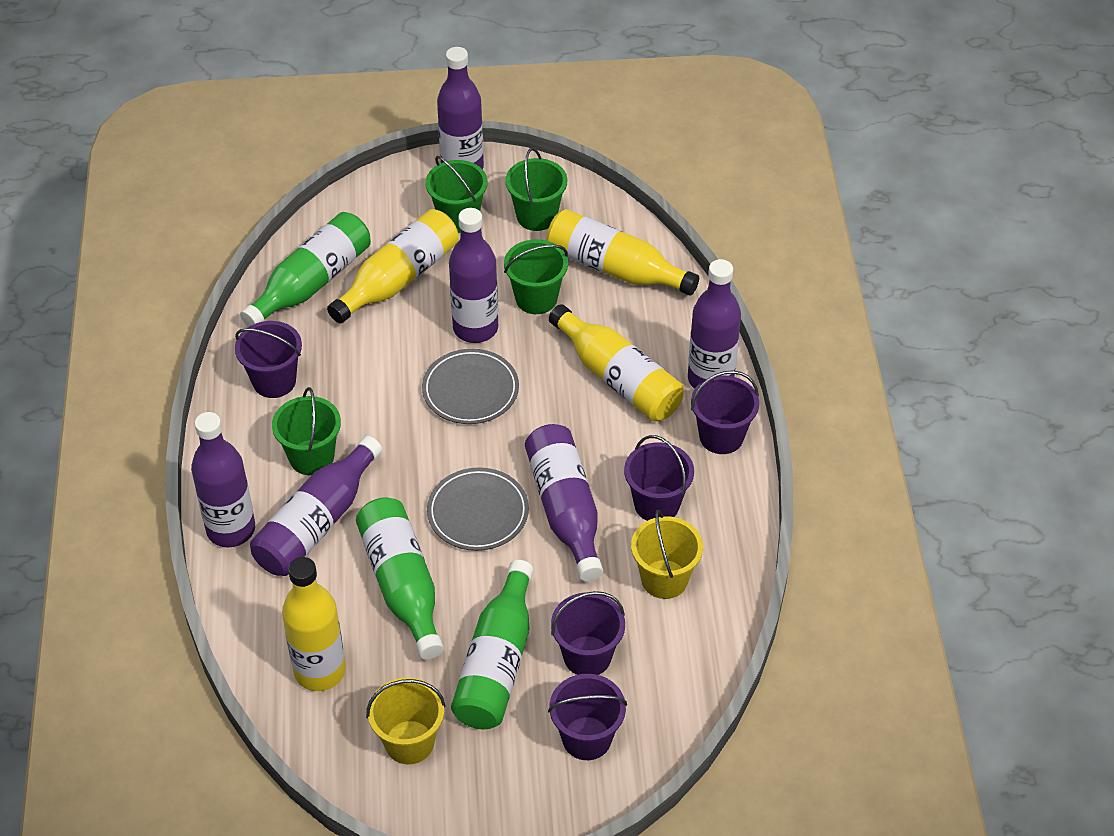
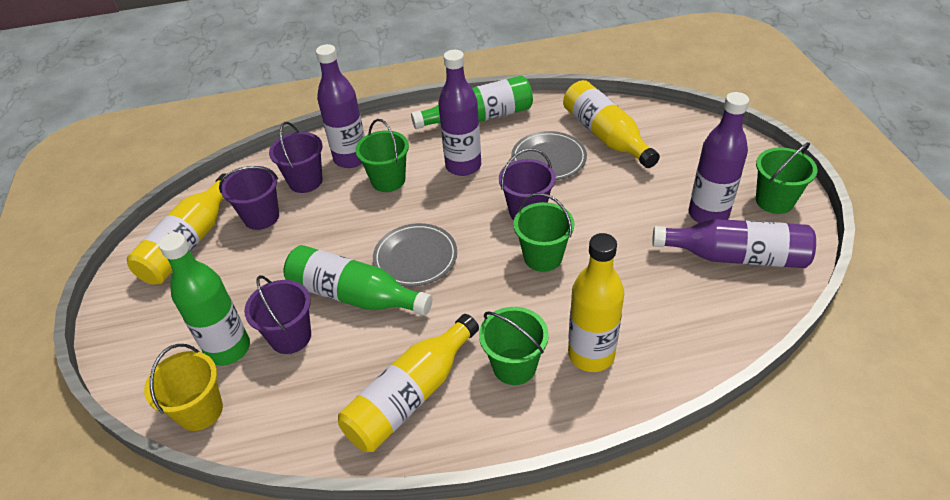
purple bottle: [191,412,255,547] [250,436,382,576] [437,47,484,169] [449,208,498,343] [525,424,603,582] [688,259,741,389] = 6 -> [316,44,365,168] [438,50,481,176] [652,219,816,268] [689,92,749,223] = 4
purple bucket: [235,321,302,398] [548,674,627,760] [551,591,625,675] [624,435,694,521] [691,370,759,454] = 5 -> [219,166,279,230] [244,275,311,354] [269,122,323,193] [499,148,556,220] = 4
yellow bucket: [366,677,446,764] [631,510,703,599] = 2 -> [144,344,223,431] = 1

